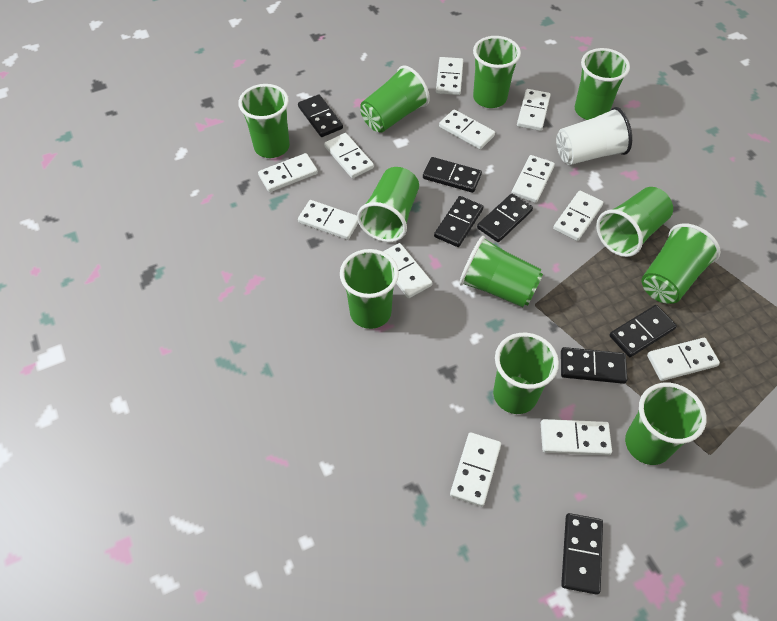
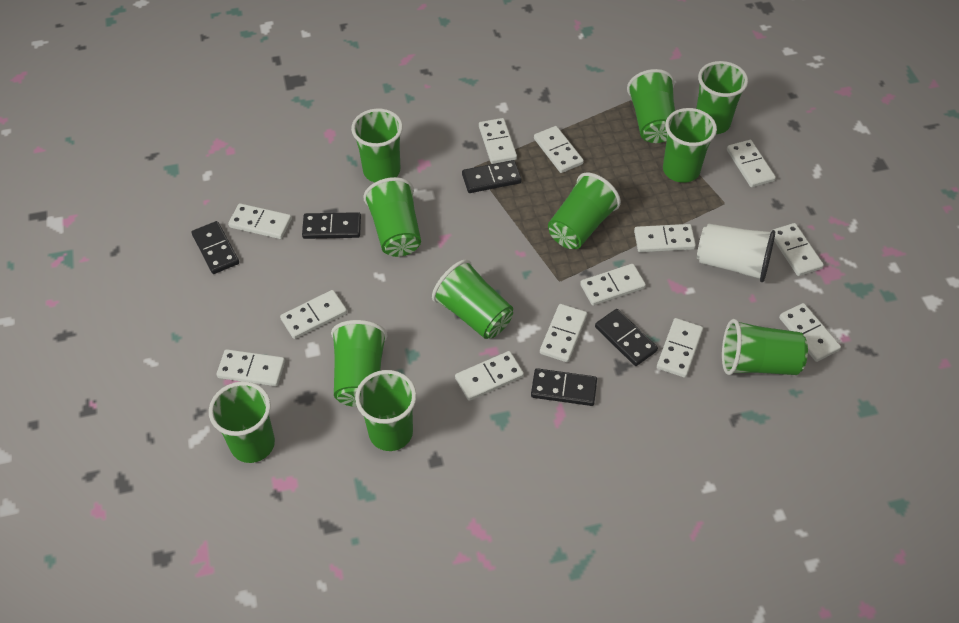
black domino: [298,94,343,137] [423,157,482,193] [434,196,483,247] [477,193,533,242] [561,347,627,384] [561,513,603,595] [610,305,677,357] = 7 -> [192,221,239,274] [302,212,361,239] [462,160,522,193] [531,368,597,406] [595,309,658,366] = 5
white domino: [258,153,318,192] [298,200,358,240] [324,133,374,178] [383,243,432,298] [436,57,463,95] [439,109,495,149] [450,432,501,507] [511,155,555,203] [517,89,550,131] [541,419,612,456] [553,191,603,241] [647,338,720,381] = 12 -> [216,349,285,386] [228,203,292,239] [280,290,347,339] [455,351,524,401] [479,118,517,164] [534,126,584,173] [540,304,587,362] [580,264,646,306] [634,224,696,252] [657,318,703,378] [727,140,776,188] [771,223,824,276] [779,303,841,362] = 13

